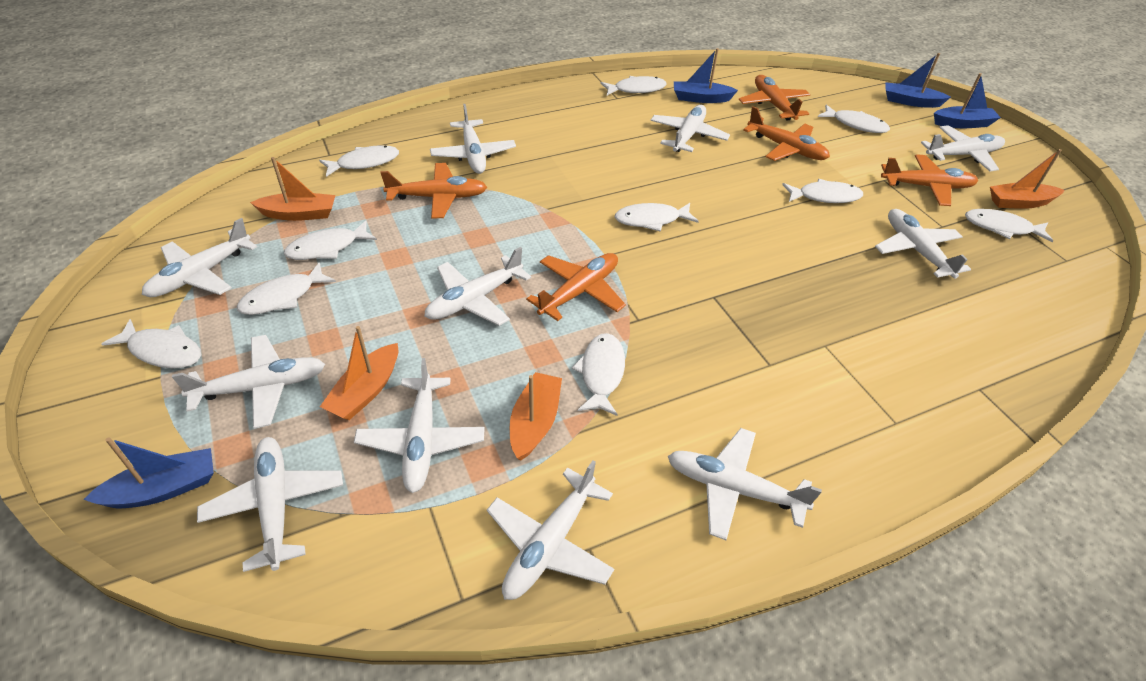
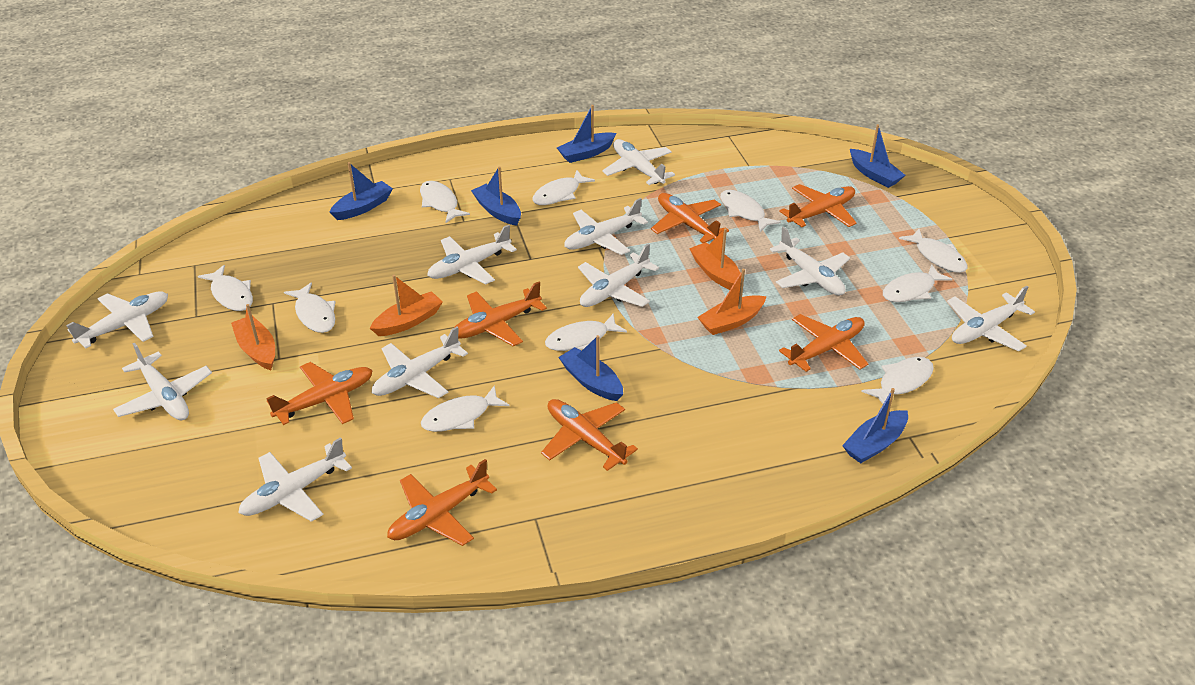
blue boat: [83,437,214,508] [674,48,738,103] [885,53,951,108] [934,73,1001,128] = 4 -> [330,162,393,220] [471,166,521,226] [557,105,616,163] [558,335,623,401] [842,388,908,463] [850,124,906,188] = 6
orange plane: [380,163,487,219] [526,253,626,321] [739,75,810,120] [743,106,830,161] [881,154,978,206] = 5 -> [266,362,373,425] [387,459,497,546] [454,282,547,346] [541,399,638,471] [651,193,729,243] [779,184,857,227] [779,314,868,372] = 7
white plane: [142,218,257,297] [172,335,325,429] [197,437,343,572] [354,358,485,493] [424,247,531,326] [430,104,516,174] [487,460,614,600] [650,105,730,152] [668,428,822,540] [875,209,971,279] [921,125,1005,171] = 11 -> [66,291,168,349] [113,342,212,420] [238,437,352,522] [372,327,468,398] [427,225,517,285] [564,198,648,255] [578,244,659,307] [602,139,675,185] [770,227,850,296] [947,286,1035,351] = 10

